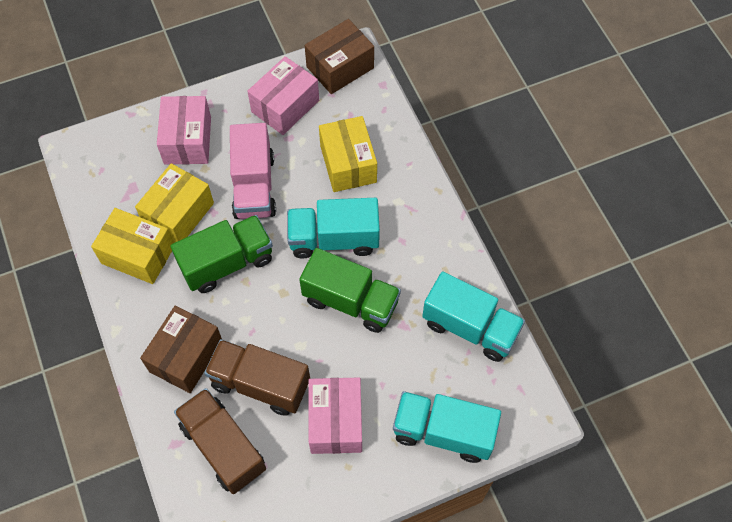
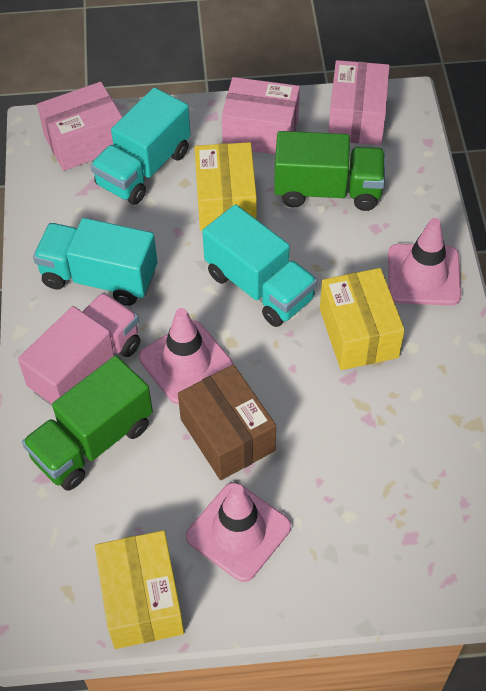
brown box: [140,306,222,393] [305,19,374,94] = 2 -> [178,364,276,480] = 1
brown truck: [174,388,266,494] [204,339,310,416] = 2 -> none = 0
pink traffic cone: none = 0 -> [139,308,234,404] [186,482,291,582] [388,218,461,306] = 3

